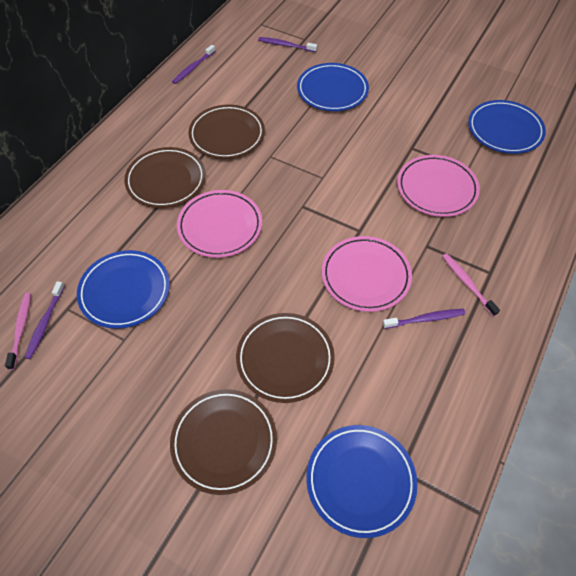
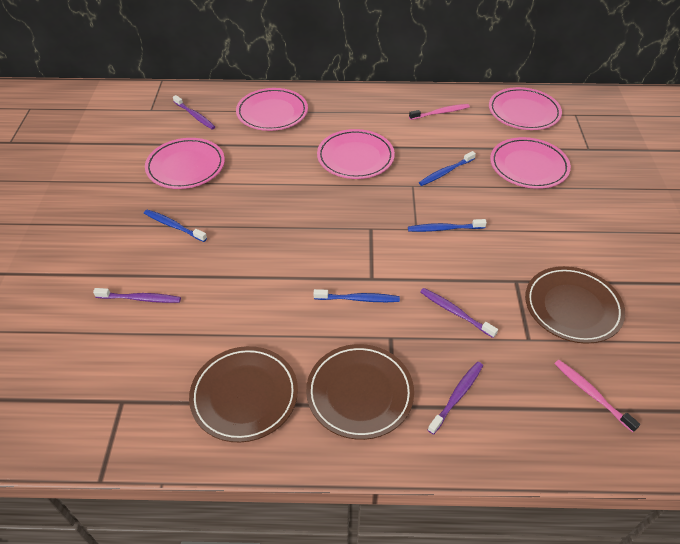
blue plate: [77,250,170,329] [297,63,369,111] [306,425,417,538] [468,100,546,154] = 4 -> none = 0
blue toothbrush: none = 0 -> [144,210,207,242] [313,289,400,302] [408,219,487,232] [419,151,476,186] = 4
brown plate: [124,147,206,208] [170,389,277,495] [188,105,265,159] [236,313,335,403] = 4 -> [189,346,298,442] [306,344,414,440] [525,266,625,344] = 3
pink plate: [177,190,262,258] [322,236,412,312] [397,155,480,217] = 3 -> [145,138,225,189] [236,88,308,131] [317,129,395,179] [489,87,562,130] [490,137,571,189] = 5

